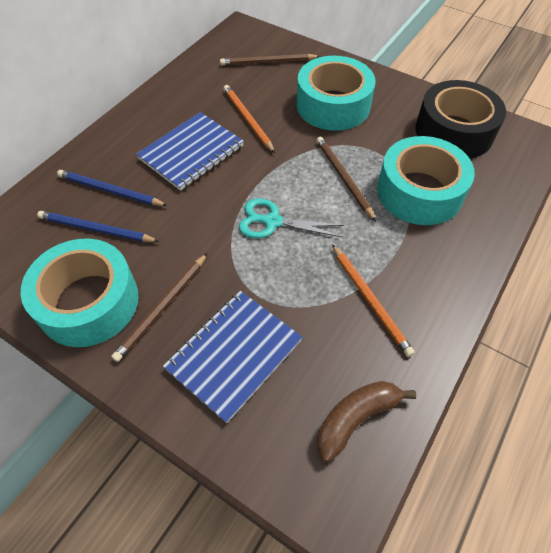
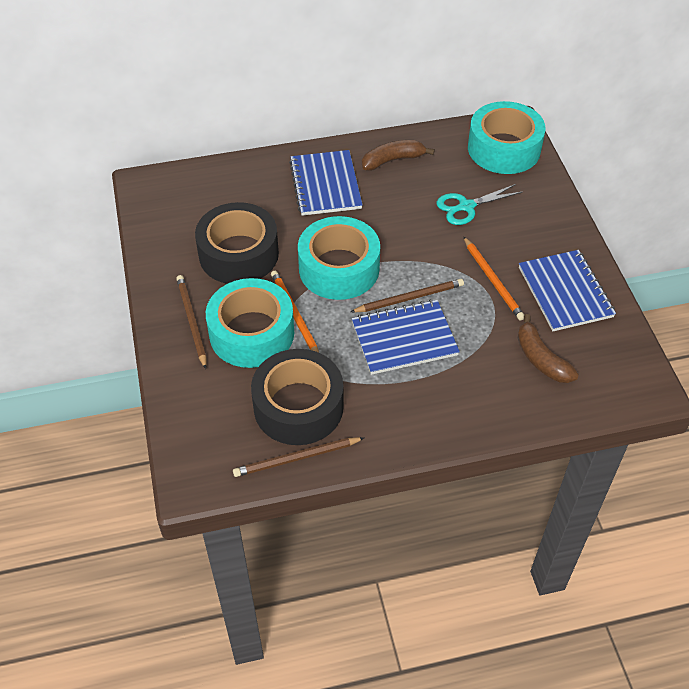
black tape: [415,80,506,159] = 1 -> [195,202,279,284] [251,349,344,445] = 2
blue notebook: [136,112,244,191] [163,291,303,423] = 2 -> [289,150,363,216] [352,300,460,375] [519,250,616,331] = 3
blue pencil: [37,211,159,242] [57,170,168,206] = 2 -> none = 0
brown banana: [317,381,416,462] = 1 -> [362,140,435,171] [518,314,579,383] = 2

